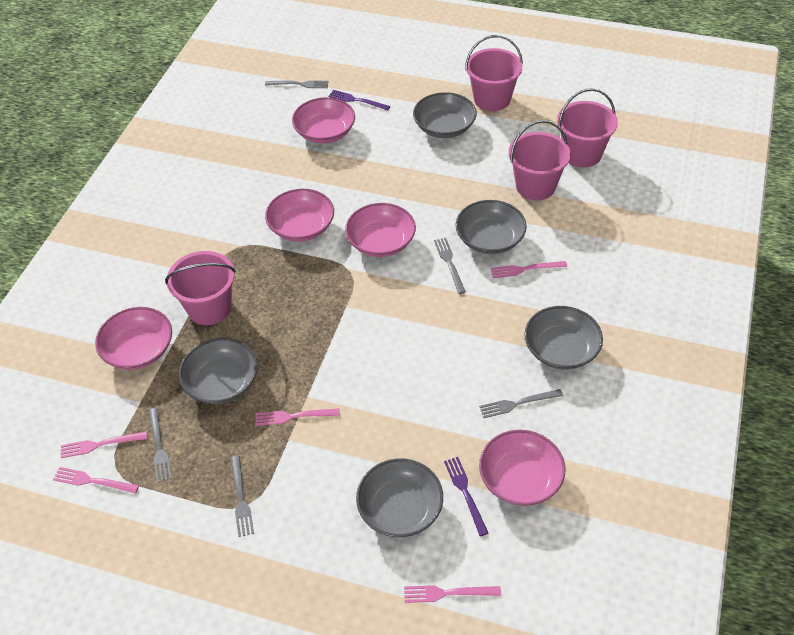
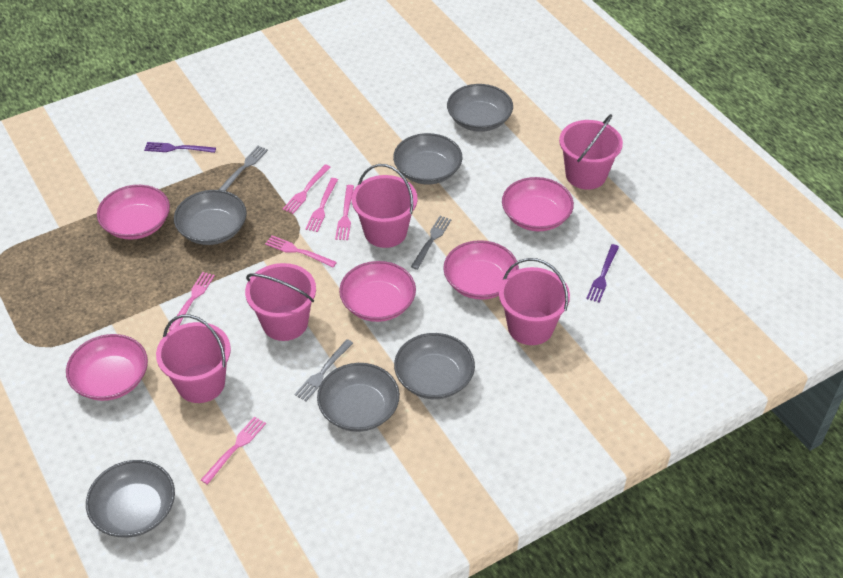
grey bowl: [179,338,258,404] [356,459,443,537] [413,92,477,138] [456,200,527,254] [524,306,603,370] = 5 -> [86,460,175,537] [174,190,247,245] [317,363,400,432] [393,133,462,184] [394,333,475,399] [447,84,513,132] = 6
grey fork: [149,408,172,483] [231,456,254,537] [265,80,329,88] [434,238,466,294] [479,389,563,418] = 5 -> [218,146,268,191] [294,339,353,401] [411,216,452,270] = 3
pink bucket: [165,251,236,325] [465,35,523,111] [509,120,571,200] [557,88,618,167] = 4 -> [156,314,231,403] [245,263,316,341] [352,164,417,248] [499,258,570,345] [559,114,623,190] = 5
pink fork: [53,467,139,494] [61,432,147,458] [256,408,340,426] [404,585,501,603] [491,261,567,278] = 5 -> [168,272,215,331] [201,416,266,485] [265,235,337,267] [283,164,331,214] [305,178,338,232] [335,185,354,240] = 6

